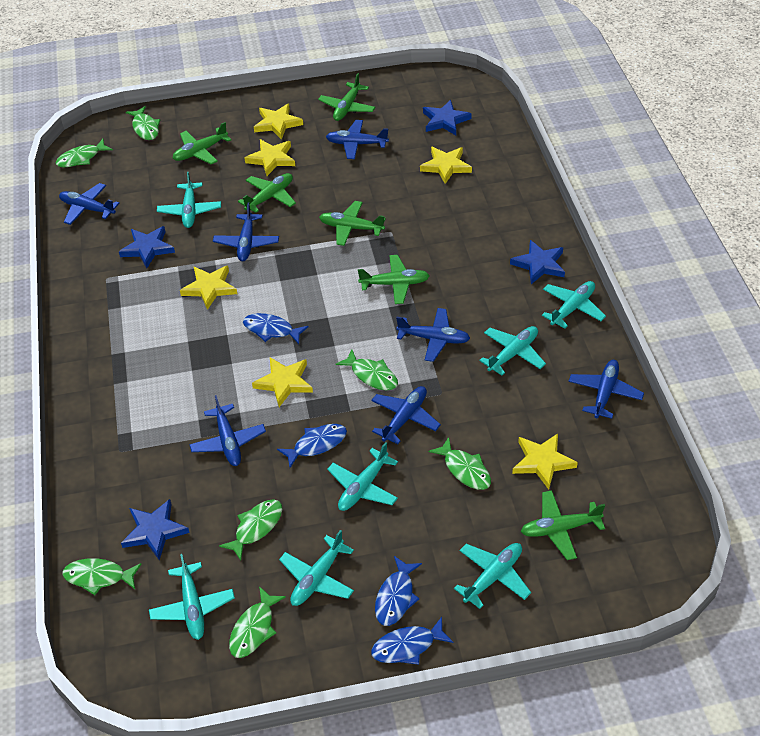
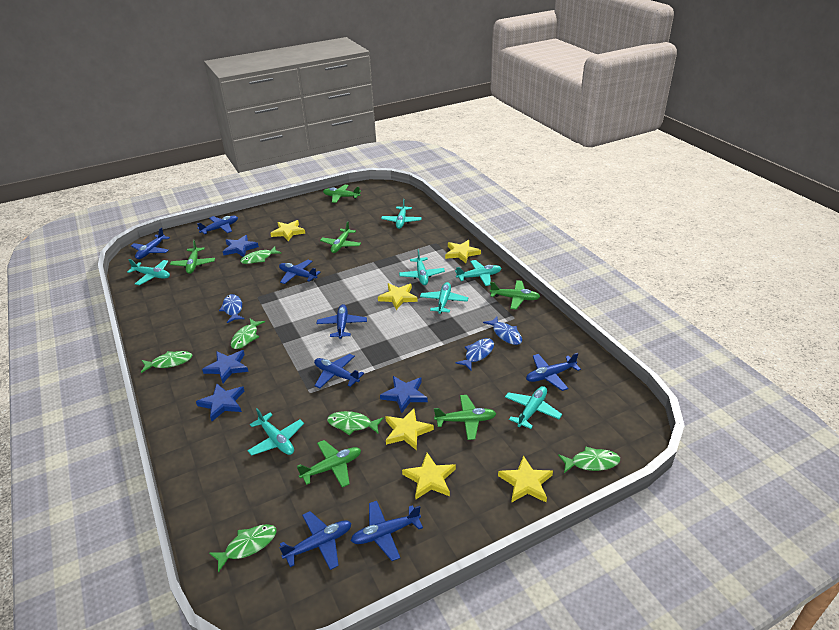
blue fish: [243,313,308,344] [277,424,347,468] [371,617,453,665] [375,556,422,626] = 4 -> [219,294,244,323] [455,338,494,370] [483,316,522,345] = 3
blue plane: [59,183,120,225] [189,395,266,466] [213,203,279,261] [326,120,389,159] [371,386,441,444] [396,308,470,362] [568,360,644,419] = 7 -> [131,228,170,259] [197,216,238,235] [279,260,321,284] [279,511,351,570] [314,354,364,388] [317,304,367,339] [351,501,423,561] [526,353,581,391] = 8
green fish: [55,139,113,167] [62,558,142,595] [126,106,160,140] [219,499,282,561] [229,586,286,658] [336,350,398,390] [429,437,491,490] = 7 -> [141,351,192,373] [209,524,277,573] [231,319,265,349] [240,246,281,264] [327,411,384,435] [558,446,620,473] = 6

